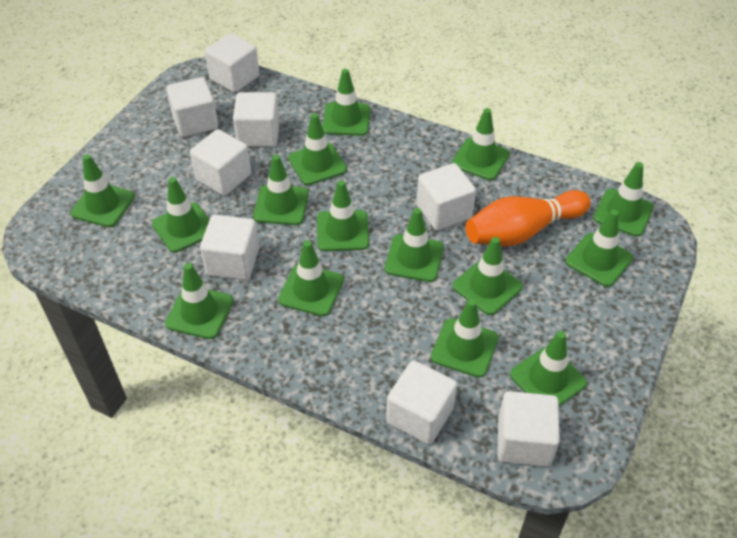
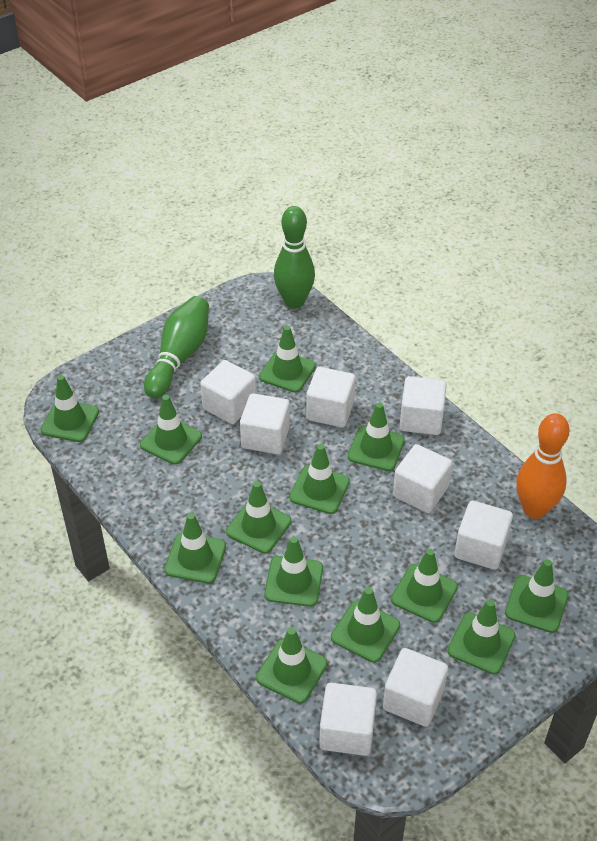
green bowling pin: none = 0 -> [144,296,209,398] [274,206,315,309] = 2
green traffic cone: [70,154,135,227] [152,177,210,253] [165,263,233,339] [253,155,309,225] [278,240,344,316] [288,113,347,185] [317,180,369,251] [322,69,370,136] [385,208,444,282] [431,299,499,378] [451,108,510,180] [453,237,523,315] [510,331,587,406] [566,210,633,287] [593,162,654,237] = 15 -> [40,375,99,442] [140,395,202,465] [164,513,226,583] [226,481,291,554] [256,627,327,703] [259,326,316,393] [265,537,323,607] [289,444,350,514] [331,587,400,662] [348,403,405,471] [391,549,458,623] [448,599,516,674] [505,559,569,633] = 13

